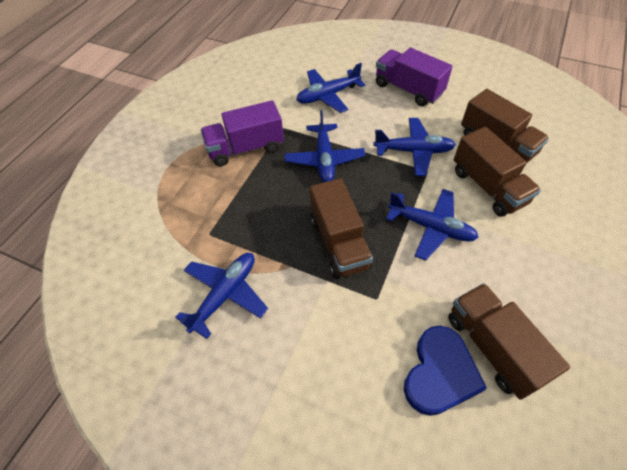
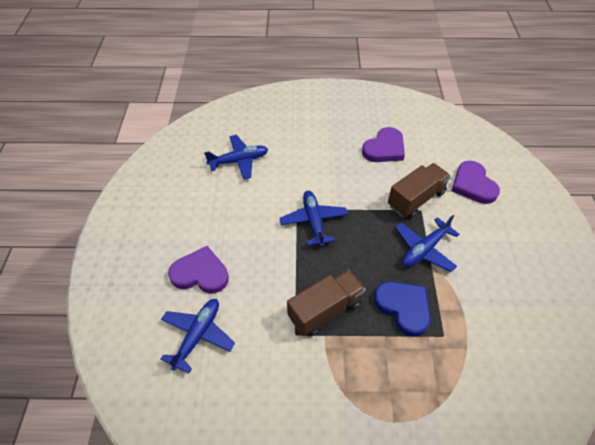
blue plane: [175,253,268,339] [285,110,365,182] [296,63,365,113] [373,118,456,176] [386,189,479,261] = 5 -> [160,299,235,373] [204,135,268,180] [280,191,348,247] [396,215,459,272] = 4
brown truck: [310,178,373,278] [448,283,570,400] [454,127,541,217] [461,89,549,164] = 4 -> [287,270,366,336] [388,163,451,219] = 2
purple heart: none = 0 -> [168,246,229,294] [362,127,405,162] [452,161,500,204] = 3
purple truck: [201,100,284,166] [376,48,453,106] = 2 -> none = 0

